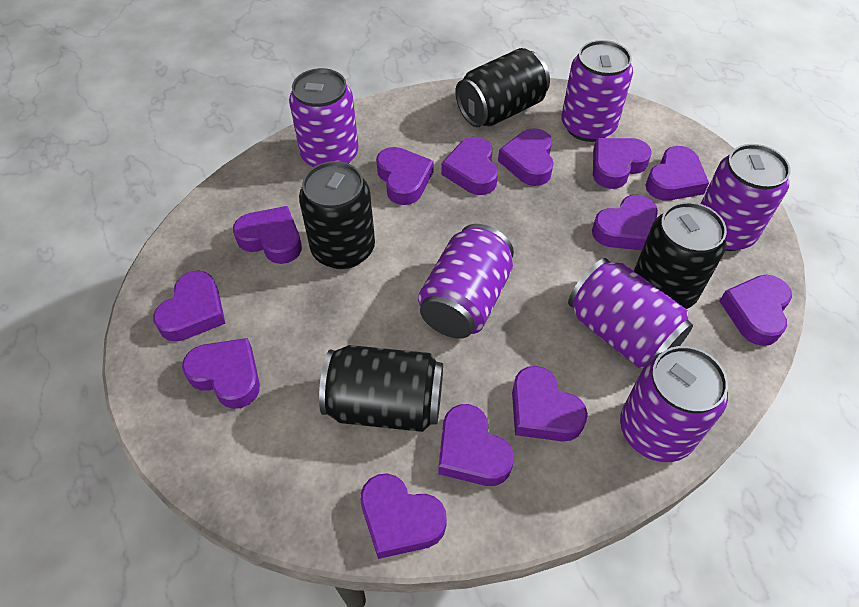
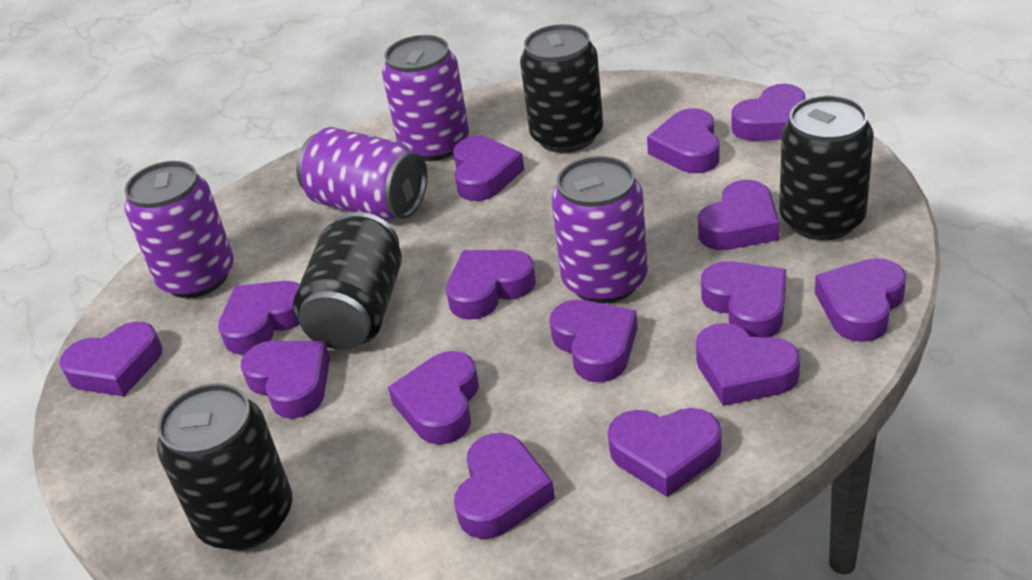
purple can: [289,68,359,167] [418,224,514,339] [561,40,633,142] [568,258,693,368] [620,346,728,462] [701,144,791,251] = 6 -> [125,161,234,298] [296,127,427,221] [382,35,469,161] [552,156,648,304] = 4
purple heart: [153,271,225,342] [182,338,260,409] [233,206,302,264] [360,473,447,559] [376,147,434,205] [438,404,514,486] [441,137,498,195] [498,128,554,186] [512,366,588,442] [592,195,658,250] [593,138,652,189] [645,146,709,201] [719,275,792,346] = 13 -> [59,322,162,397] [218,281,300,355] [241,341,330,419] [388,351,479,445] [446,250,536,320] [453,136,524,201] [454,433,555,539] [549,300,638,382] [608,408,722,497] [647,108,720,173] [696,323,800,406] [698,180,779,250] [701,261,786,338] [731,84,806,141] [815,258,907,342] = 15

